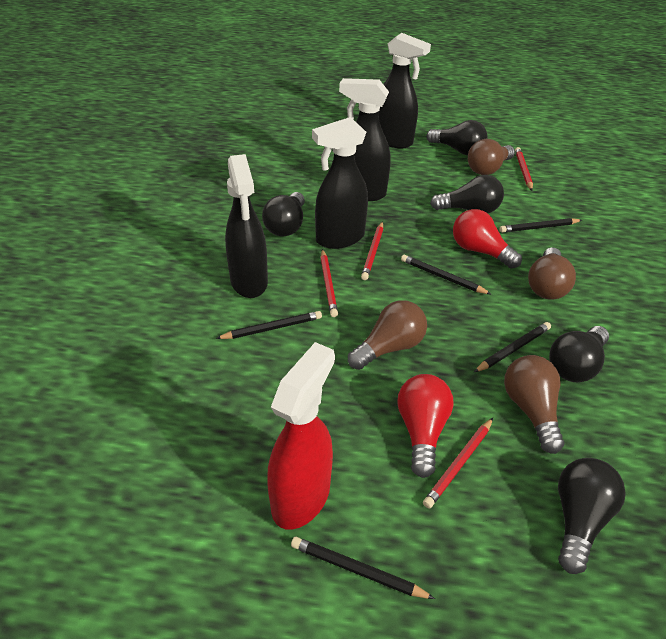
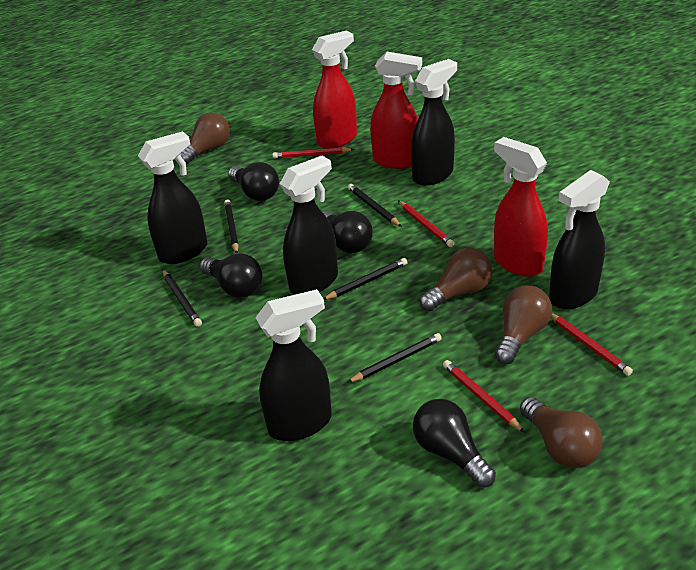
black light bulb: [262,192,305,237] [426,120,487,155] [430,175,504,213] [549,326,609,382] [558,458,626,574] = 5 -> [200,254,262,298] [228,162,279,201] [322,211,373,253] [413,399,496,488] = 4
black spray bottle: [225,154,268,298] [312,117,368,249] [339,78,391,201] [378,33,431,148] = 4 -> [138,131,207,264] [255,289,332,441] [280,156,338,295] [411,59,457,186] [549,170,610,309] = 5
red light bulb: [397,374,454,478] [453,209,522,269] = 2 -> none = 0
red spray bottle: [267,342,335,530] = 1 -> [312,30,357,149] [370,52,422,169] [494,137,548,277] = 3

